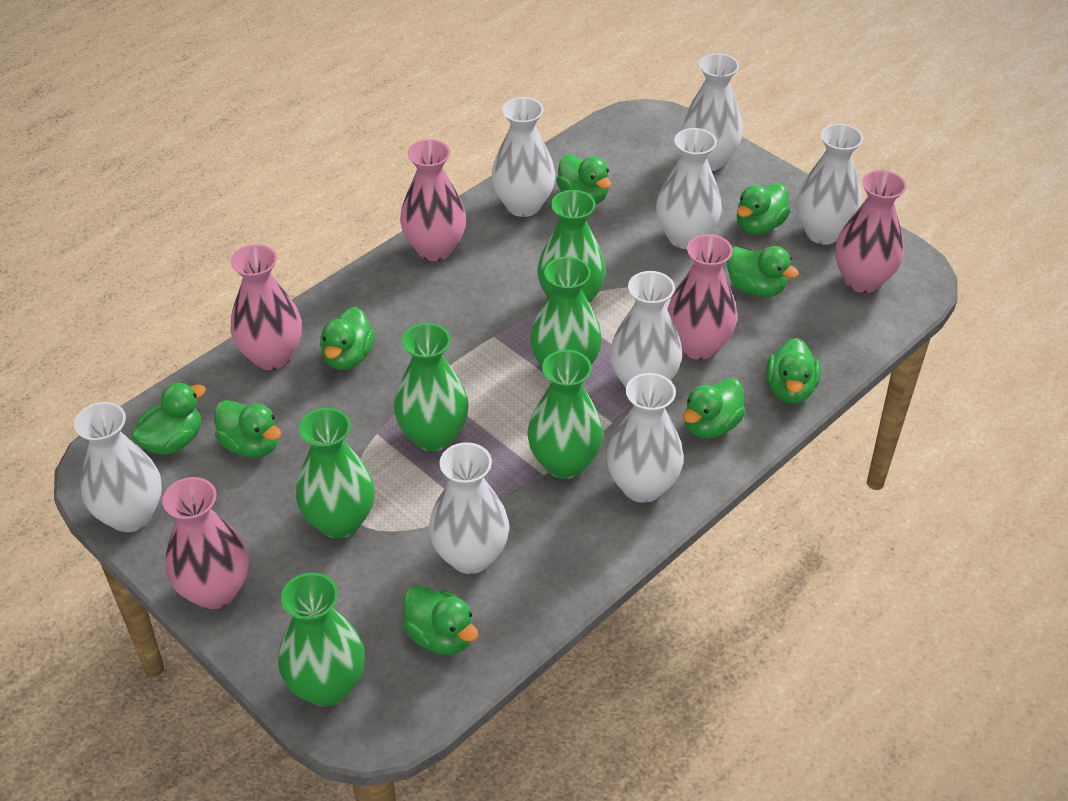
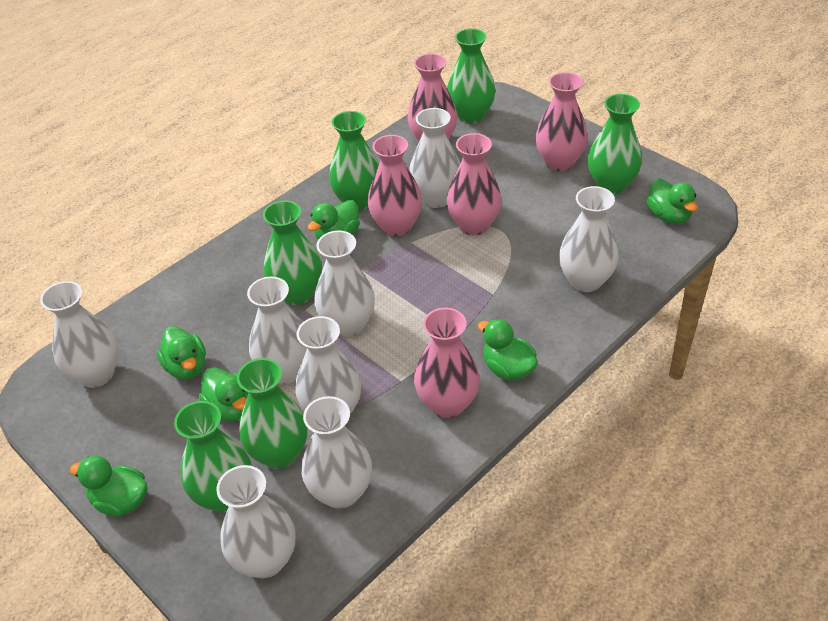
green duck: [131,382,206,455] [214,400,281,458] [320,307,375,370] [403,585,478,655] [556,154,611,204] [683,378,746,438] [727,246,799,297] [737,183,790,234] [766,338,821,403] = 9 -> [70,456,147,517] [157,326,206,380] [199,367,248,421] [308,200,360,240] [478,319,538,381] [647,178,698,224] = 6

